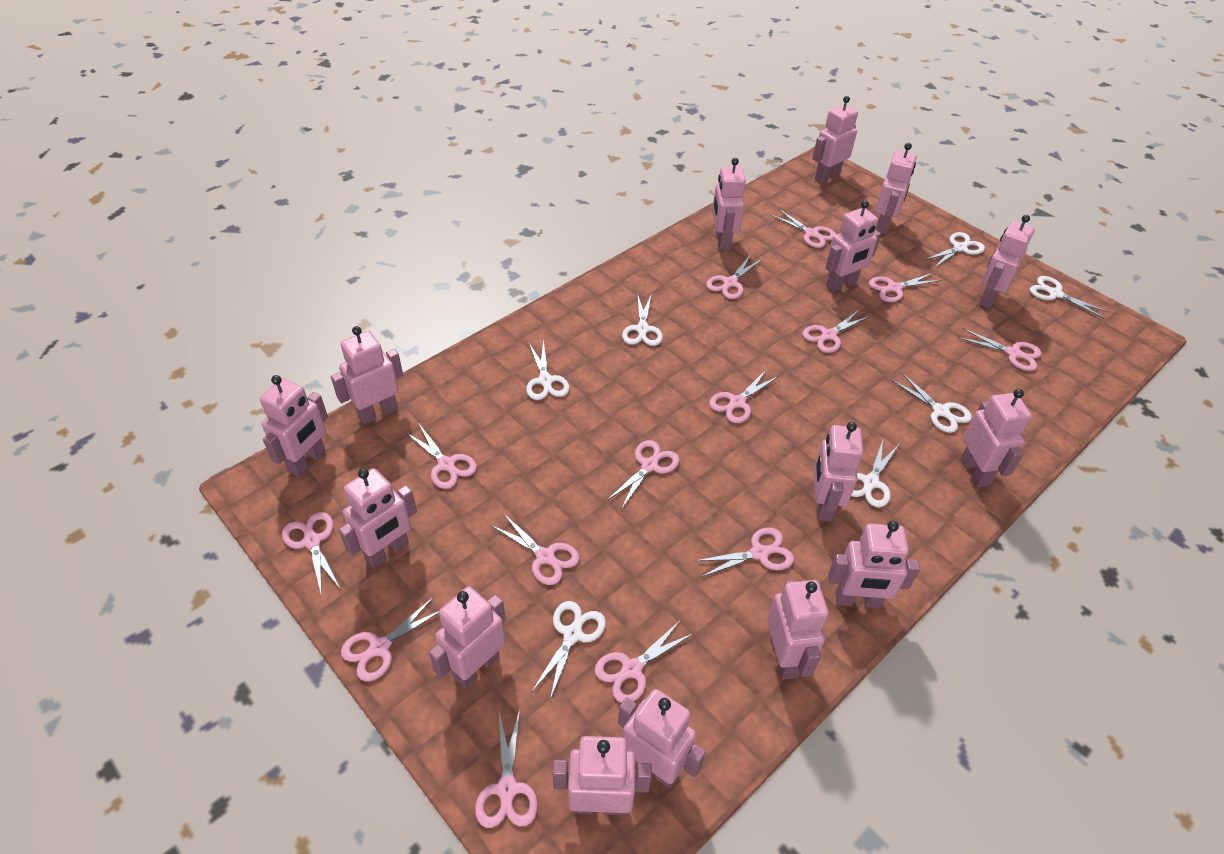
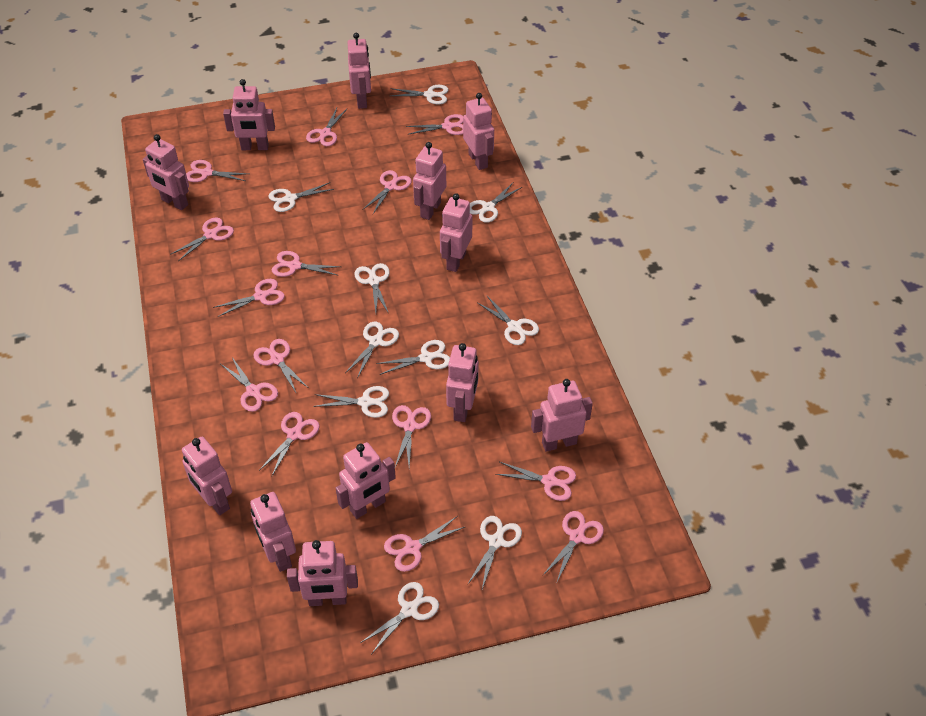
pink robot: [259,375,328,477] [331,326,403,424] [339,468,417,568] [429,586,506,689] [552,736,652,815] [618,689,706,788] [712,158,746,251] [767,580,829,680] [812,96,858,183] [814,422,863,522] [826,200,881,292] [828,521,920,608] [875,143,916,234] [961,389,1032,488] [979,215,1035,309] = 15 -> [143,134,189,210] [182,437,232,515] [223,79,275,150] [250,492,296,572] [287,540,358,606] [336,442,396,519] [347,33,371,109] [413,142,446,220] [440,193,472,272] [446,343,479,422] [463,93,494,170] [531,379,593,452] = 12
white scissors: [526,340,570,400] [532,601,606,700] [622,293,663,346] [851,440,898,507] [891,373,972,433] [925,232,985,268] [1030,276,1109,318] = 7 -> [268,182,334,212] [313,386,389,418] [345,322,399,378] [354,263,390,314] [360,582,439,653] [376,340,450,375] [390,85,448,104] [467,516,522,589] [470,183,522,223] [477,296,539,345] = 10

